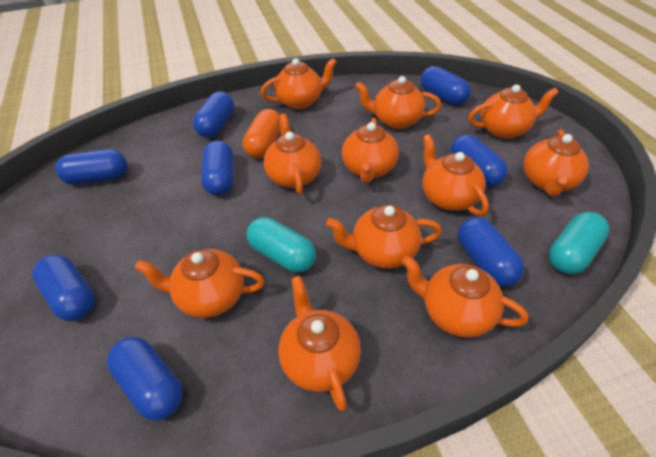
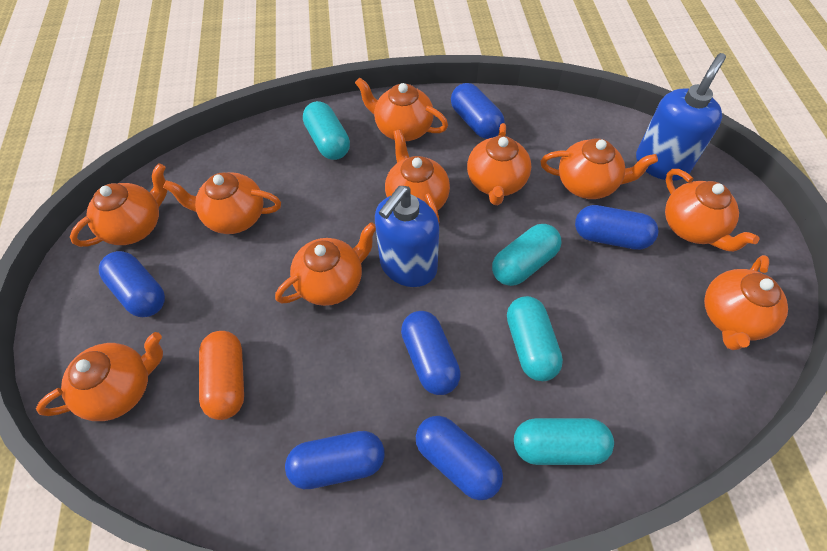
blue capsule: [32,254,95,321] [55,149,127,185] [107,337,183,421] [193,91,234,138] [201,141,233,195] [421,66,471,105] [450,134,508,187] [458,217,524,287] = 8 -> [99,251,165,317] [285,431,385,489] [401,311,461,395] [416,416,503,500] [451,83,505,139] [575,205,659,250] = 6
blue soap dispenser: none = 0 -> [375,186,439,287] [636,53,726,181] = 2
orange teapot: [134,249,265,318] [261,58,337,109] [264,114,321,195] [278,276,361,411] [326,205,442,269] [342,118,399,183] [355,76,441,129] [402,256,528,338] [422,134,489,216] [468,84,559,139] [523,129,589,197] = 11 -> [36,332,163,421] [70,163,167,247] [163,172,281,234] [275,222,376,306] [355,77,448,141] [385,129,450,223] [467,123,531,205] [541,138,658,199] [665,169,760,252] [704,255,788,350] = 10
turquoise capsule: [247,217,316,273] [549,212,609,274] = 2 -> [303,101,350,160] [492,224,562,286] [507,296,563,381] [514,418,614,465] = 4

